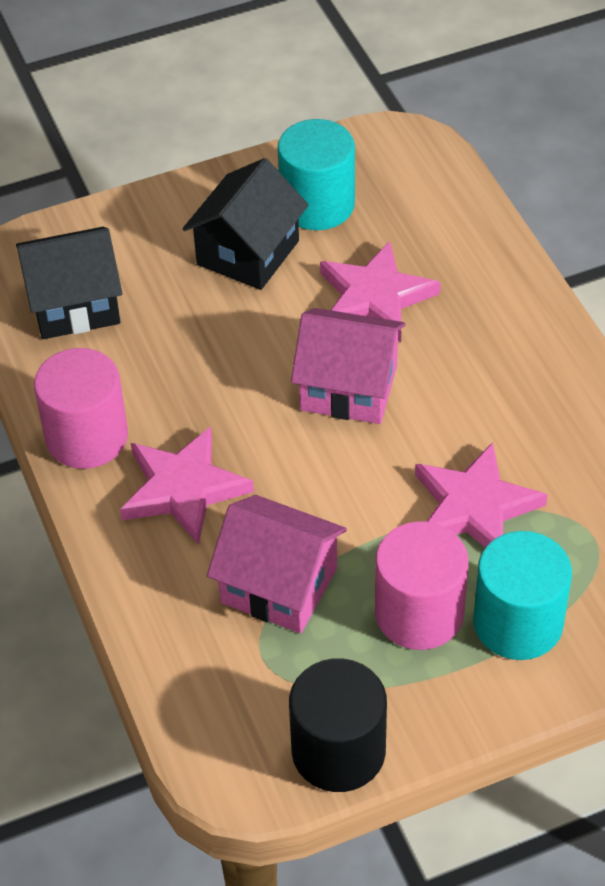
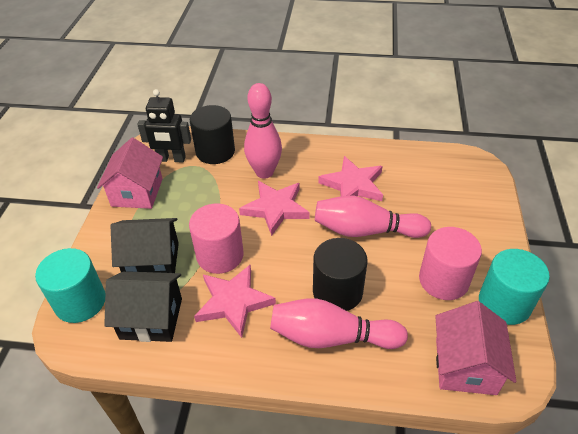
black cylinder: [289,658,387,792] = 1 -> [190,105,235,164] [313,238,367,311] = 2
black robot: none = 0 -> [137,89,191,162] = 1
pink bowling pin: none = 0 -> [244,83,282,179] [270,298,408,349] [315,196,431,238] = 3

